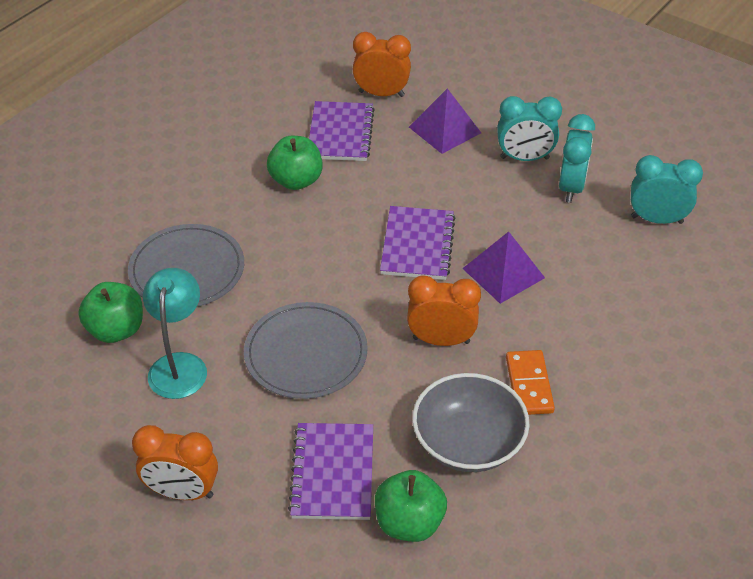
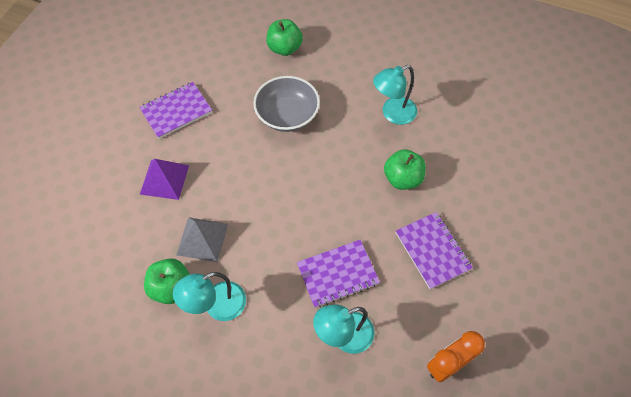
grey plate: [128,224,244,307] [244,302,368,399] = 2 -> none = 0
grey pyramid: none = 0 -> [176,217,228,262] = 1
orange clock: [132,425,218,500] [353,32,411,97] [407,275,481,346] = 3 -> [427,331,485,382] = 1
orange domino: [506,350,555,415] = 1 -> none = 0
purple pyramid: [409,88,481,154] [462,231,545,304] = 2 -> [140,159,189,200] = 1
turquoise clock: [497,96,562,161] [559,114,595,203] [631,155,703,224] = 3 -> none = 0
turquoise lamp: [143,268,207,399] = 1 -> [173,272,246,321] [313,304,375,354] [373,65,417,125] = 3

